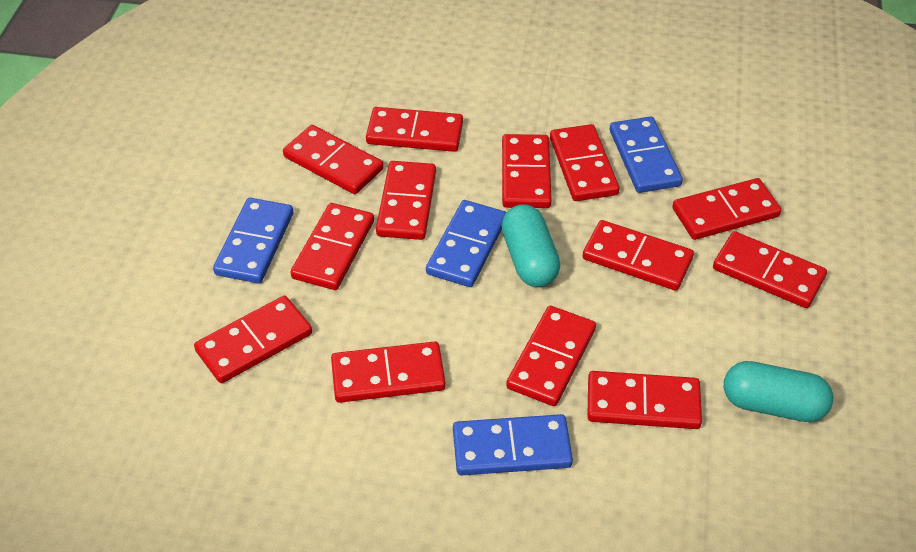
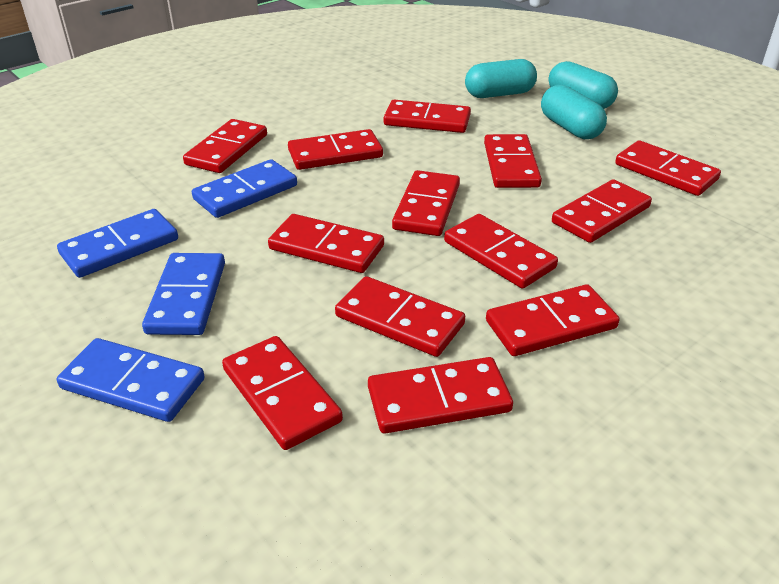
turquoise capsule: [502,204,560,287] [724,361,833,422] = 2 -> [465,59,537,98] [541,85,607,139] [549,61,618,109] = 3

